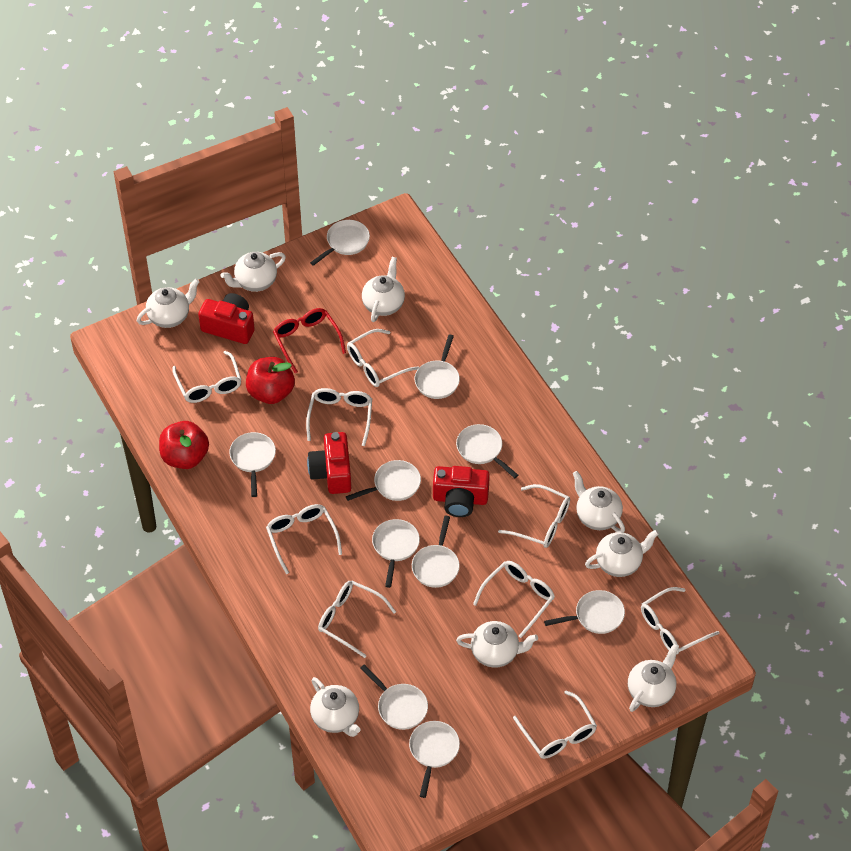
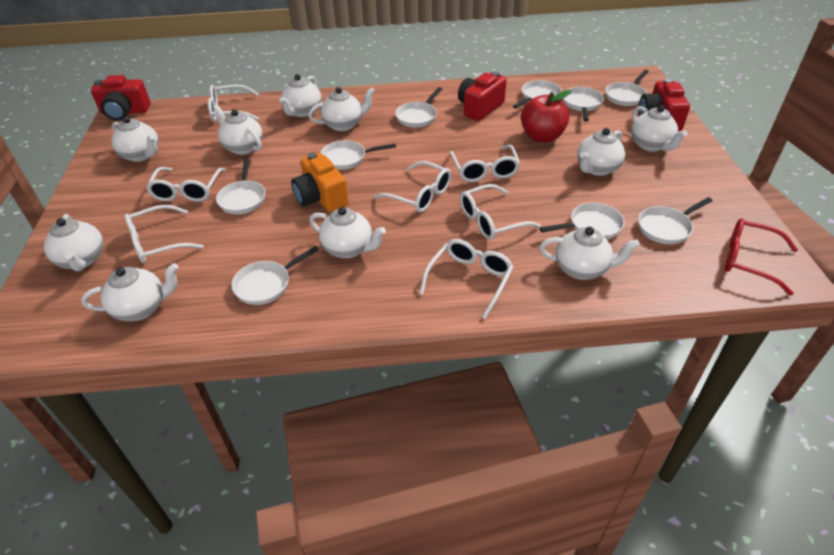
orange camera: none = 0 -> [291,152,349,212] = 1
red apple: [159,421,209,469] [246,357,295,404] = 2 -> [521,90,572,142] = 1
white glasses: [172,351,242,403] [266,504,342,574] [306,388,372,446] [318,581,396,658] [347,329,419,387] [473,561,555,638] [498,484,570,548] [513,690,597,759] [641,587,720,655] = 9 -> [125,205,204,263] [146,167,225,202] [208,85,259,122] [373,161,452,212] [420,239,514,319] [450,144,520,182] [460,184,541,240] = 7
white pan: [229,432,276,497] [310,220,370,266] [346,460,421,501] [360,664,428,730] [372,519,420,588] [409,721,460,798] [412,516,460,588] [415,334,460,399] [456,424,518,478] [544,590,625,634] = 10 -> [216,158,265,214] [231,246,319,305] [320,140,396,170] [395,87,442,128] [513,80,562,109] [540,203,624,239] [563,87,604,122] [605,70,649,106] [638,197,713,244] = 9
white teapot: [137,279,200,328] [221,252,286,292] [310,677,361,737] [362,257,405,322] [456,621,538,668] [573,471,625,533] [585,530,659,577] [628,643,679,712] = 8 -> [44,214,103,271] [81,263,179,321] [111,116,159,162] [213,105,263,155] [279,74,322,117] [309,87,375,131] [309,207,386,258] [539,227,640,280] [577,128,625,176] [631,105,687,152] = 10

